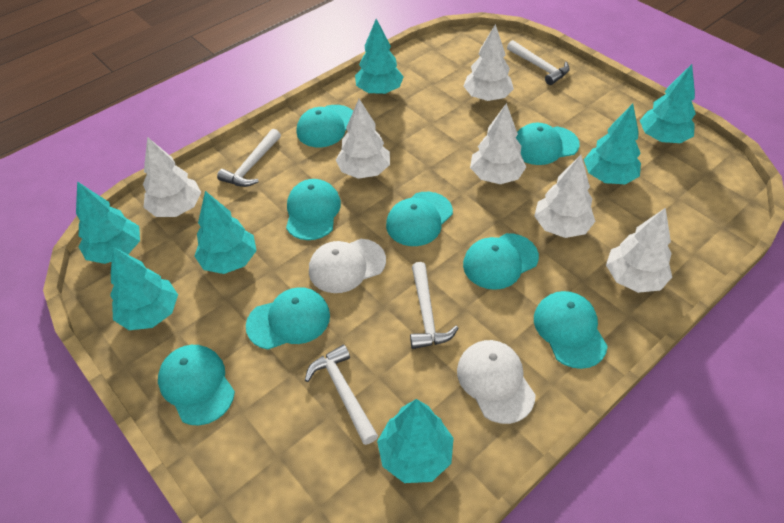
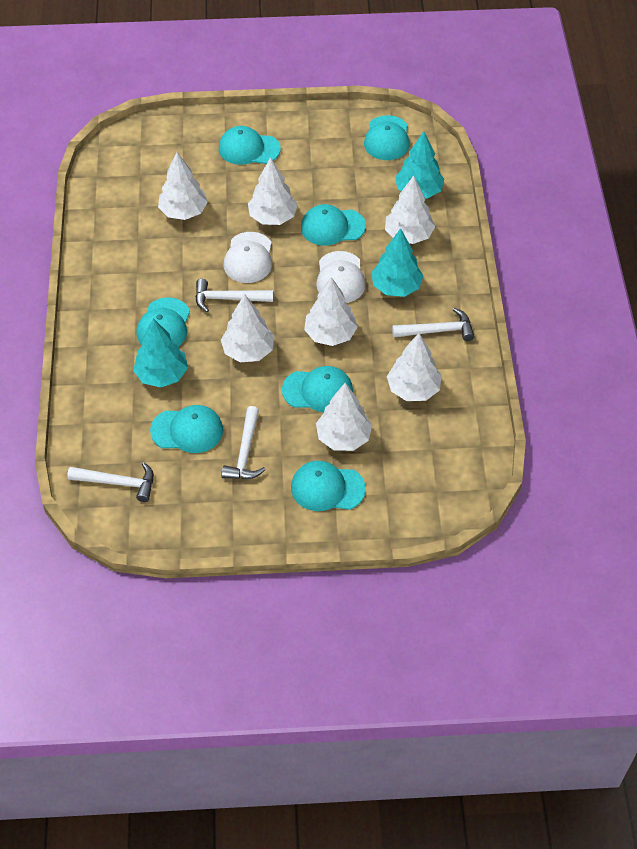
turquoise cap: [158,345,235,425] [246,287,330,350] [286,179,341,240] [297,105,353,147] [386,192,453,246] [463,233,539,290] [516,123,580,165] [534,291,608,369] = 8 -> [136,297,190,347] [150,405,223,453] [219,126,281,165] [282,366,353,412] [291,461,366,511] [301,204,366,246] [364,115,409,160] = 7
turquoise tree: [76,181,140,264] [110,247,178,330] [194,191,257,274] [355,19,404,94] [377,399,454,483] [584,104,641,185] [640,64,696,143] = 7 -> [133,318,188,388] [371,228,424,297] [395,131,444,199] = 3
white tree: [143,137,202,217] [336,99,390,179] [463,24,514,101] [470,103,526,184] [534,155,595,238] [606,208,672,293] = 6 -> [158,152,208,220] [221,294,274,362] [248,157,298,225] [304,277,358,346] [316,383,372,451] [385,175,435,244] [387,333,442,401] = 7

